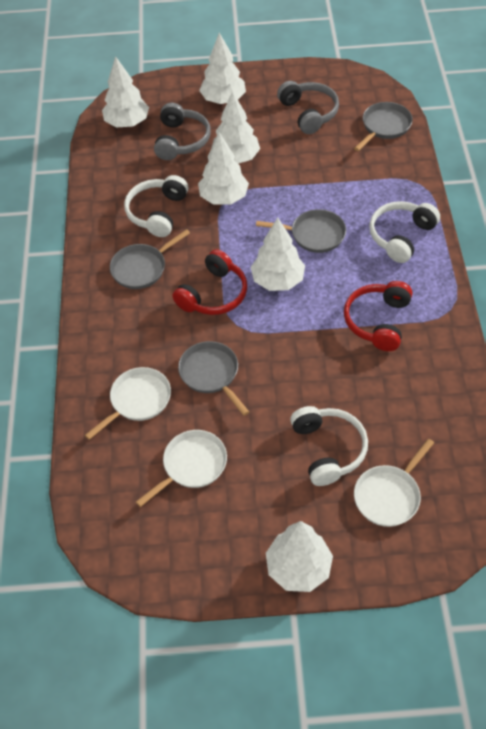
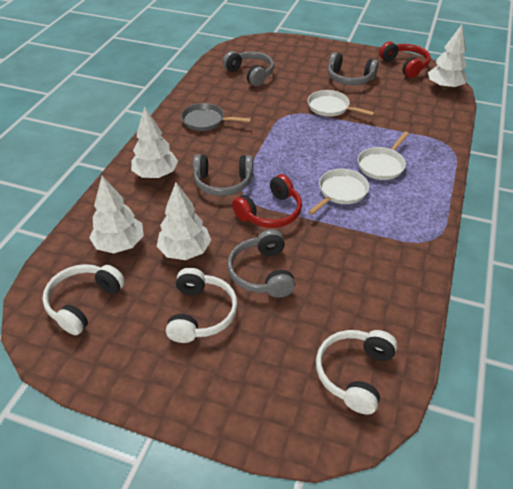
grey headphones: [154,103,211,160] [277,81,339,134] = 2 -> [193,154,253,196] [223,51,274,86] [228,229,295,298] [328,52,379,85] = 4
grey pan: [110,229,190,289] [178,341,249,416] [256,209,346,253] [354,102,413,151] = 4 -> [181,103,252,131] = 1
white tree: [102,56,149,127] [198,132,249,205] [199,33,246,104] [212,91,260,164] [251,217,305,291] [266,521,333,592] = 6 -> [89,176,144,253] [131,107,178,178] [157,183,211,260] [428,25,468,90] = 4

